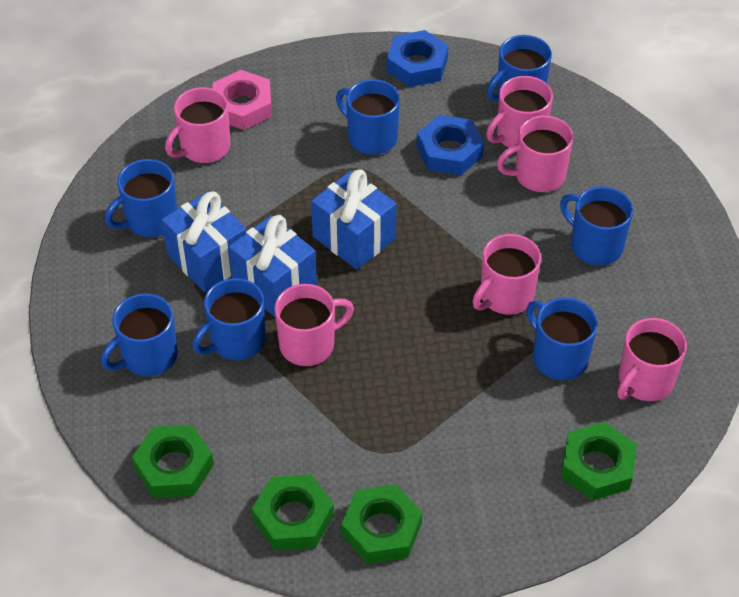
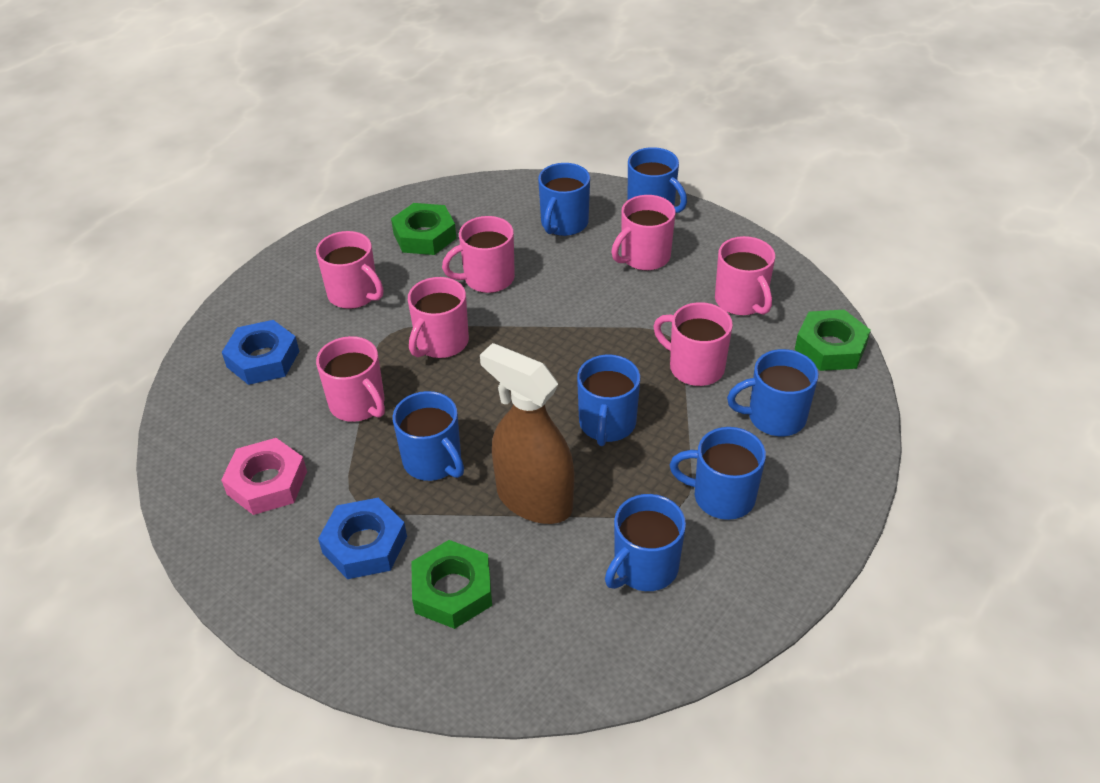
blue gift: [161,191,246,292] [228,215,317,317] [311,169,397,270] = 3 -> none = 0
brown spray bottle: none = 0 -> [480,343,574,524] = 1
green nut: [132,425,214,498] [252,474,334,551] [341,485,422,564] [561,422,637,500] = 4 -> [391,203,457,255] [411,540,492,629] [795,310,871,371] = 3
pink mug: [165,87,231,163] [275,284,354,366] [472,234,541,315] [486,76,553,148] [497,115,573,192] [617,318,687,401] = 6 -> [316,231,383,309] [316,336,385,422] [408,277,469,358] [442,216,515,293] [611,195,675,271] [653,302,733,386] [715,236,775,315] = 7

